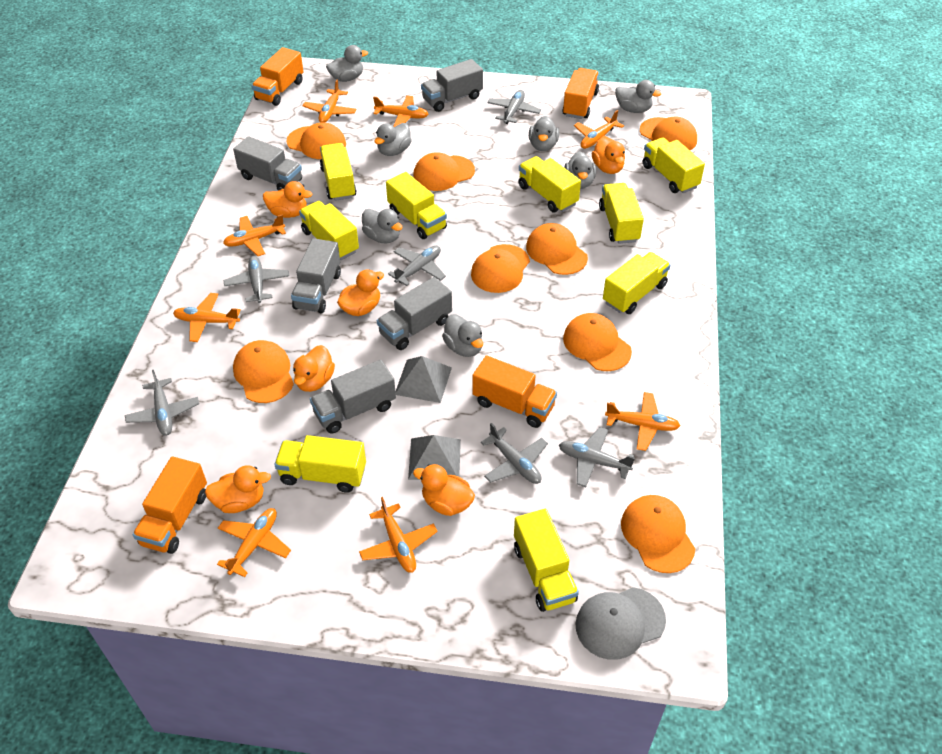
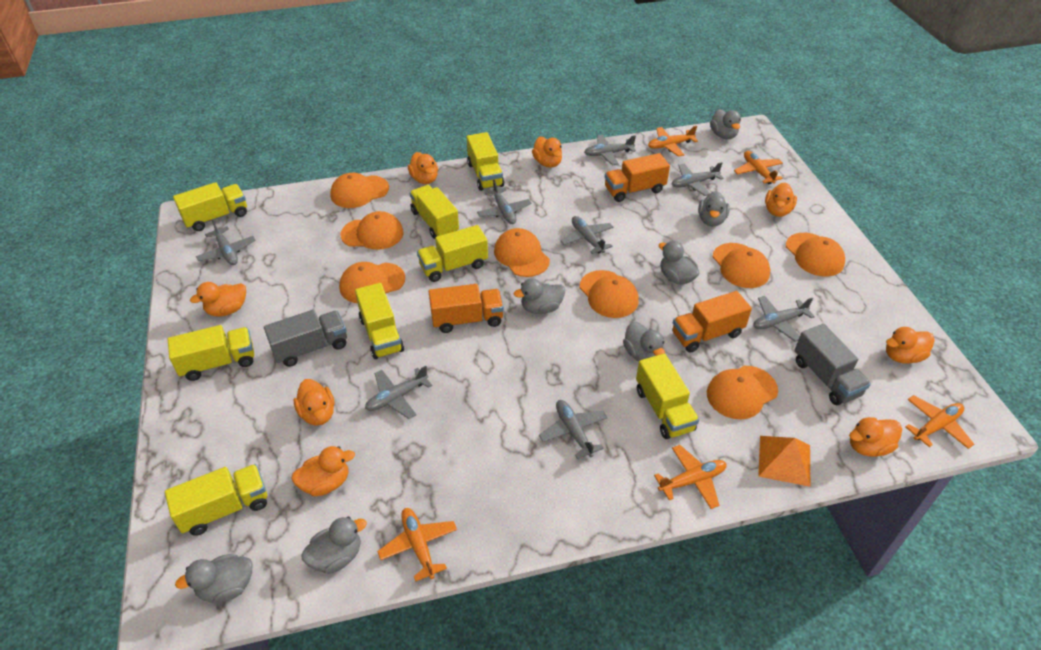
grey cap: [576,587,666,660] = 1 -> none = 0
grey plane: [125,370,199,436] [224,256,289,303] [388,246,446,286] [481,423,548,484] [487,90,541,124] [559,427,635,487] = 6 -> [196,220,256,265] [365,366,432,419] [477,180,531,224] [539,400,607,459] [560,216,614,254] [584,135,636,165] [672,162,724,196] [753,296,815,342] = 8
grey pyramid: [395,356,452,403] [408,435,461,480] = 2 -> none = 0
grey truck: [233,136,302,190] [291,238,341,314] [310,360,396,434] [377,277,452,350] [421,59,483,112] = 5 -> [264,310,347,367] [795,324,871,405] = 2
orange duck: [205,465,271,513] [263,181,312,218] [293,345,335,392] [337,270,384,316] [413,464,475,516] [592,138,625,174] = 6 -> [190,282,246,317] [291,446,355,496] [294,379,335,426] [408,152,438,184] [532,137,562,168] [765,182,797,217] [849,417,902,456] [886,327,935,364] = 8
orange plane: [173,293,241,342] [217,508,291,577] [223,214,286,256] [303,80,357,123] [359,497,438,573] [373,96,429,127] [574,110,624,149] [605,392,680,451] = 8 -> [377,508,457,582] [648,126,698,157] [654,445,727,509] [734,151,783,184] [905,395,974,449] = 5
orange pyramid: none = 0 -> [758,436,810,487] = 1
orange truck: [133,456,207,554] [252,47,304,106] [472,355,557,428] [562,68,599,119] = 4 -> [429,284,504,333] [605,153,670,202] [672,291,752,353] = 3
yellow truck: [274,435,366,493] [299,201,359,260] [320,143,357,201] [386,172,447,239] [514,509,579,612] [518,156,581,212] [599,183,644,244] [603,252,670,314] [643,138,705,193] = 9 -> [165,464,267,536] [168,325,254,381] [173,182,247,231] [355,283,404,359] [409,185,459,239] [417,225,488,282] [467,132,504,191] [636,354,699,439] = 8

